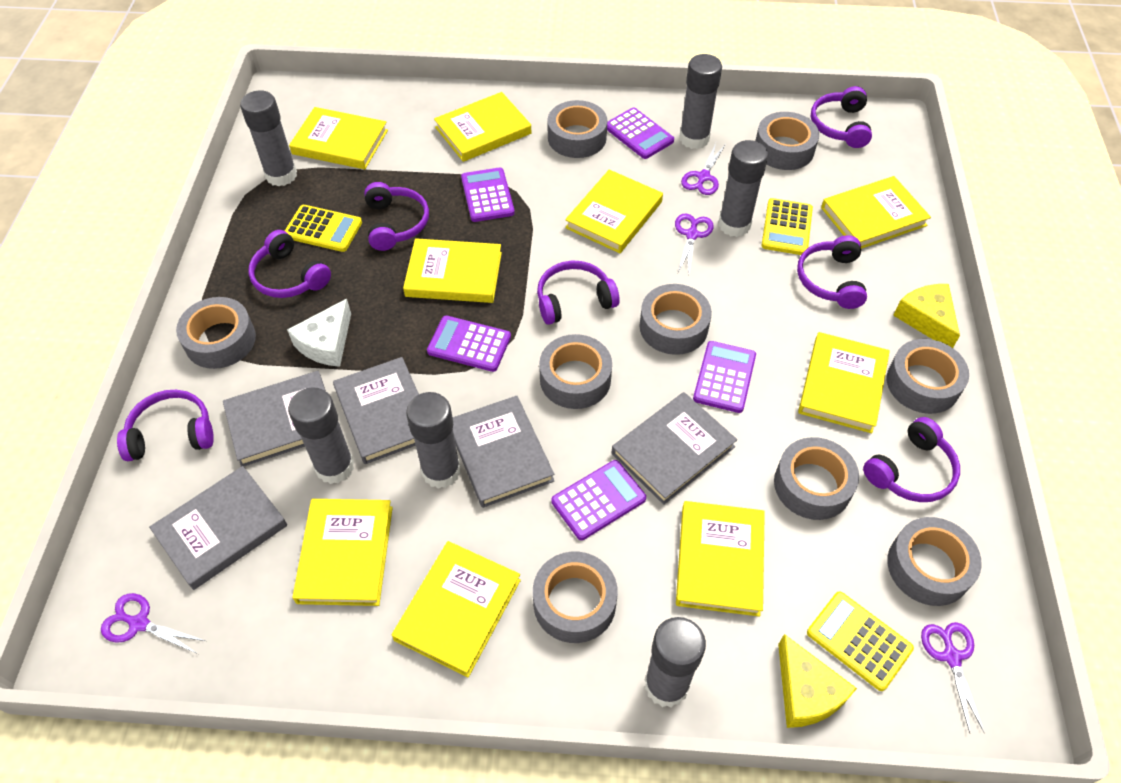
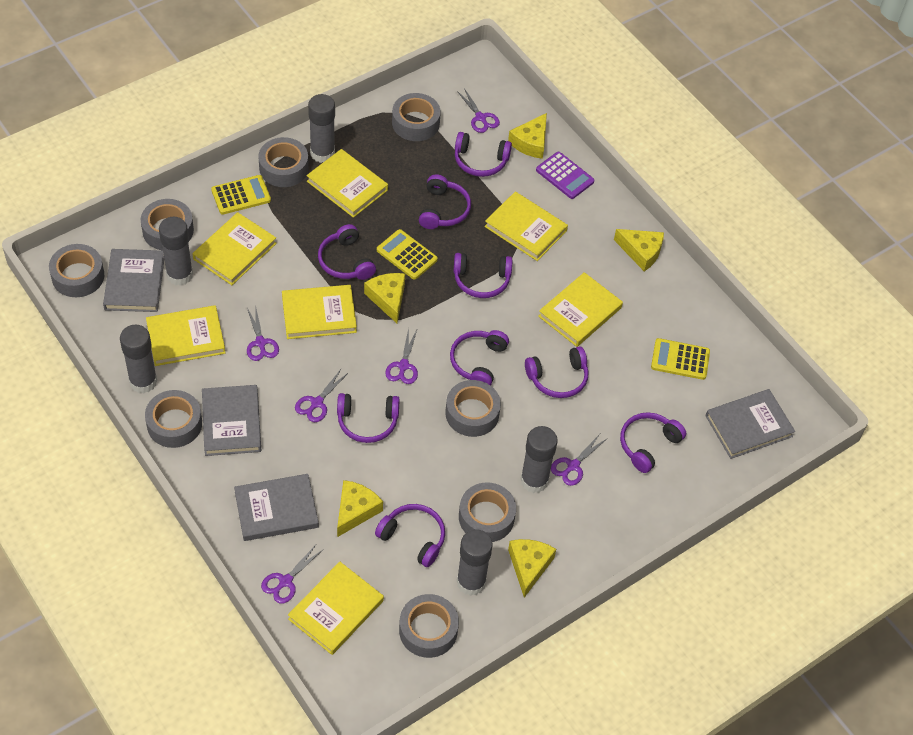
grey book: [149,466,287,590] [223,371,326,467] [333,357,419,464] [453,396,554,508] [612,392,737,505] = 5 -> [103,249,164,312] [202,385,261,456] [234,474,319,541] [706,389,795,459] = 4
grey glue stick: [240,90,297,186] [288,387,354,484] [406,392,461,489] [645,617,706,707] [680,54,722,149] [718,140,768,237] = 6 -> [120,325,157,393] [159,217,193,286] [308,94,335,163] [457,529,493,596] [520,426,558,493] = 5
grey tape: [176,297,256,369] [533,552,618,643] [539,334,612,409] [547,100,607,158] [639,284,712,355] [755,112,819,170] [774,437,859,520] [887,339,969,414] [887,517,982,606] = 9 -> [49,244,104,297] [141,199,194,251] [145,390,202,448] [258,137,309,187] [392,93,441,141] [399,594,459,658] [445,380,501,437] [459,482,516,542] = 8
purple calculator: [427,316,511,372] [461,167,515,222] [551,460,646,540] [607,108,674,159] [693,341,756,413] = 5 -> [536,152,594,199] = 1
purple headphones: [117,390,214,461] [248,230,331,298] [364,182,429,251] [537,261,619,325] [797,235,867,309] [811,86,872,148] [863,417,960,502] = 7 -> [318,224,376,280] [337,393,400,443] [375,504,445,567] [419,174,471,229] [450,330,509,385] [454,253,512,298] [455,132,512,177] [525,346,589,398] [620,412,686,473] = 9
purple scissors: [101,593,205,654] [675,214,714,275] [681,143,726,195] [921,622,984,733] = 4 -> [247,304,279,361] [261,545,324,604] [295,369,349,422] [385,328,418,384] [457,88,500,133] [551,434,608,486] = 6
white cheese: [287,299,351,367] = 1 -> none = 0
yellow book: [289,107,388,169] [293,499,393,606] [392,541,521,677] [403,238,502,303] [434,92,531,162] [565,170,663,253] [676,501,765,617] [798,332,890,433] [821,176,931,249] = 9 -> [146,305,226,366] [192,212,277,285] [282,285,357,339] [288,562,384,655] [306,149,388,218] [485,192,568,261] [538,272,623,347] = 7
yellow cheese: [778,634,857,728] [893,284,960,348] = 2 -> [337,480,383,537] [364,273,405,323] [508,113,547,159] [508,539,556,597] [614,229,664,271] = 5

